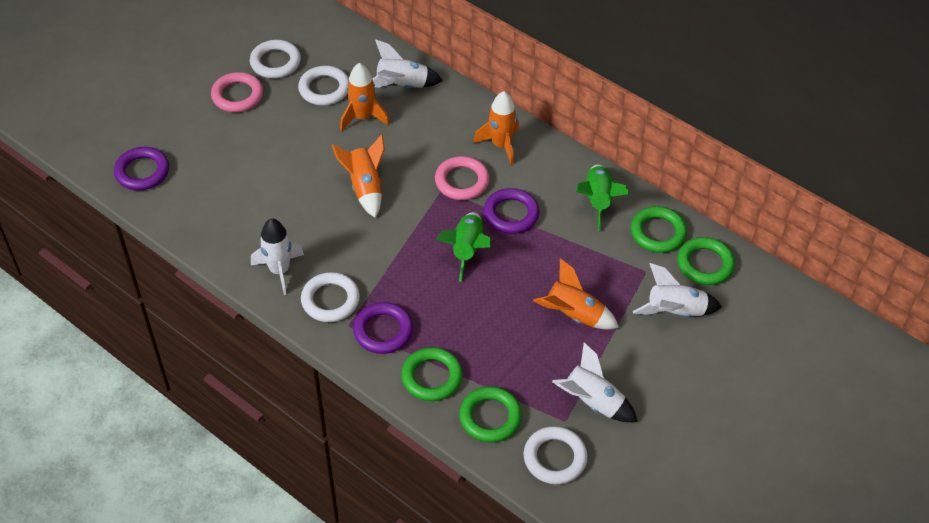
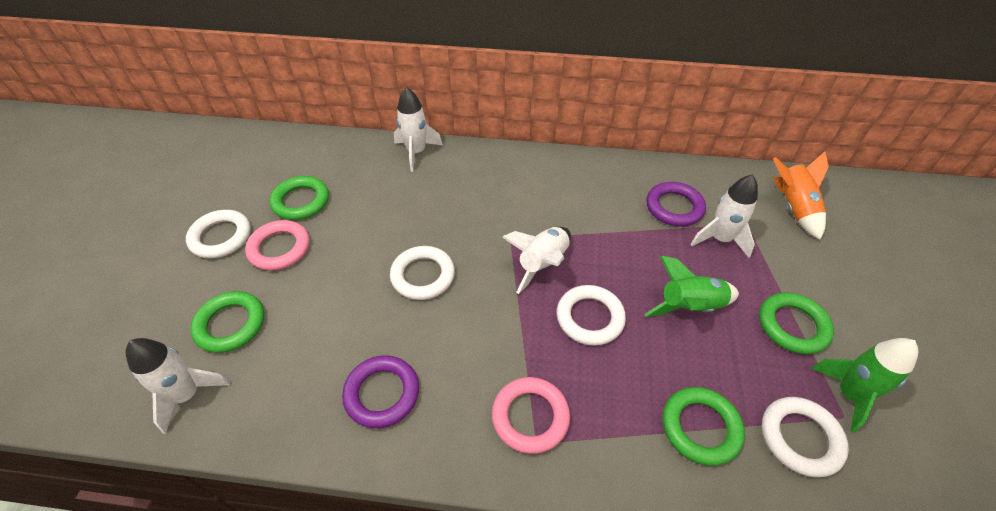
orange rocket: [332,134,385,218] [340,63,390,131] [473,91,519,166] [533,258,619,330] = 4 -> [773,152,829,240] = 1
purple ring: [114,147,169,191] [353,302,413,354] [484,188,540,234] = 3 -> [342,355,419,428] [646,182,706,227] = 2

